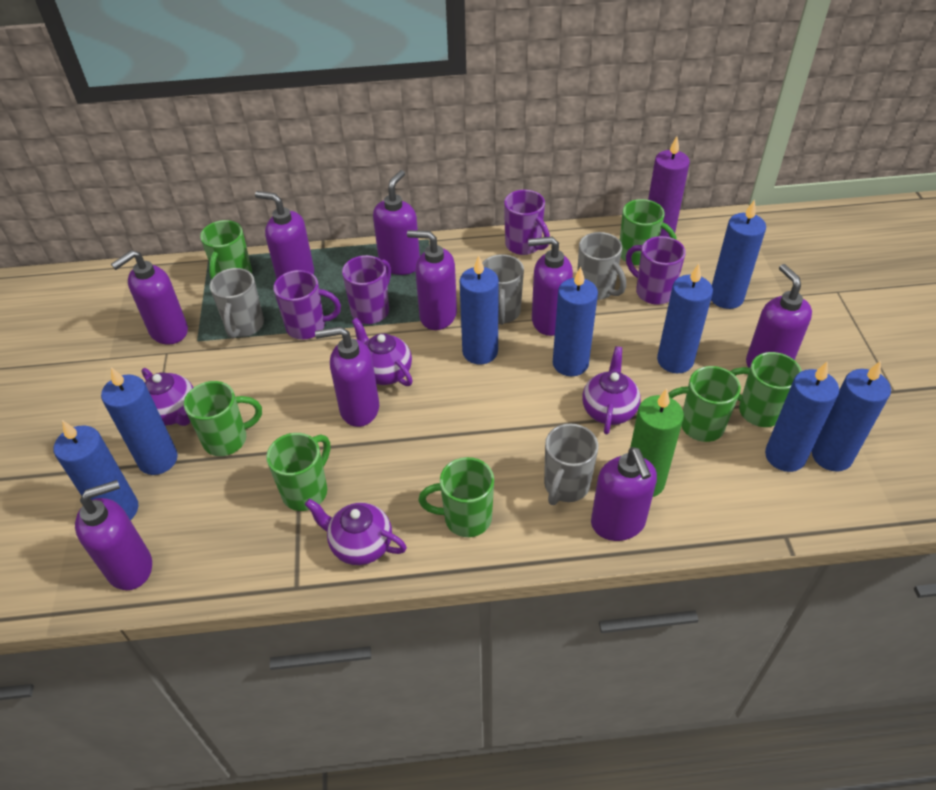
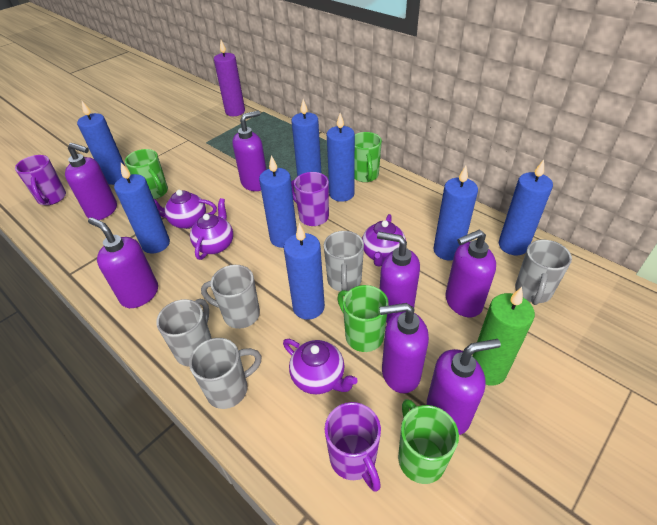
green mug: [184,381,262,456] [200,220,252,280] [266,433,330,511] [419,457,494,537] [620,199,677,265] [668,366,741,442] [730,352,802,427] = 7 -> [125,149,168,199] [337,285,389,352] [355,132,382,182] [398,399,459,484] = 4
grey mug: [210,268,264,339] [482,254,524,325] [544,423,598,505] [577,232,626,300] = 4 -> [156,298,212,367] [189,338,261,409] [201,265,260,329] [324,231,364,292] [515,240,572,305] = 5
purple mug: [273,270,341,340] [342,255,391,324] [504,190,550,255] [626,236,686,305] = 4 -> [15,155,66,205] [291,172,329,226] [325,402,381,492] = 3
purple soap dispenser: [75,480,152,590] [111,250,188,345] [255,191,314,279] [315,327,379,427] [373,170,420,275] [407,230,457,330] [528,236,573,336] [591,447,657,541] [746,264,812,368] = 9 -> [65,143,117,220] [88,217,158,308] [232,111,266,191] [377,232,420,322] [379,303,429,393] [427,339,501,435] [445,230,496,317] = 7

